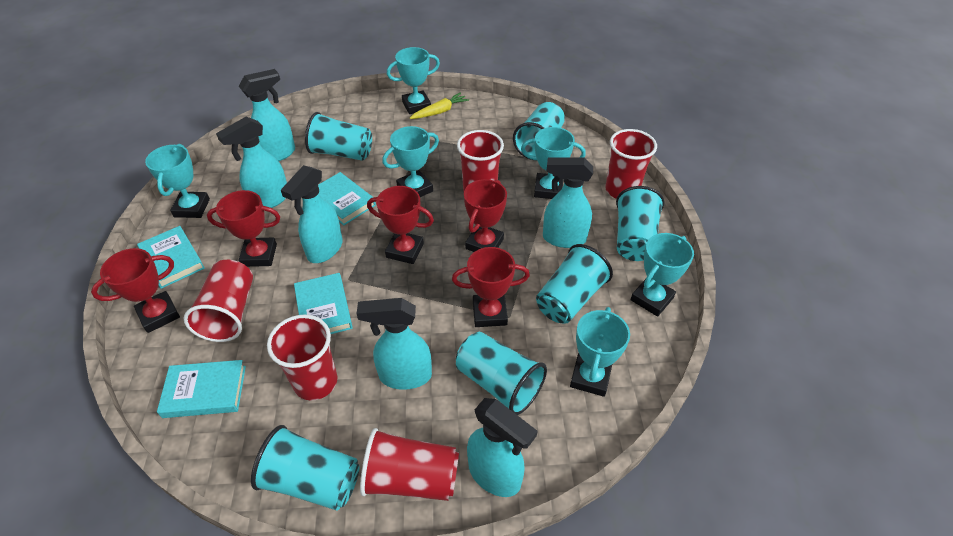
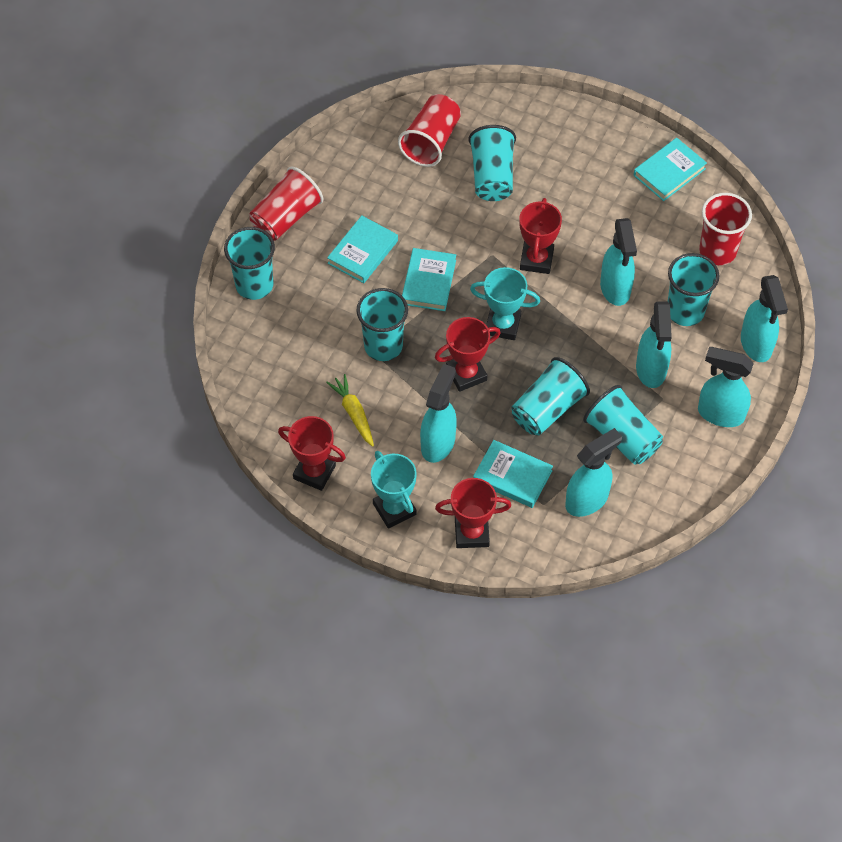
red cup: [184,260,253,342] [267,315,338,400] [360,428,459,501] [457,130,504,192] [605,129,657,199] = 5 -> [249,166,323,241] [398,94,461,167] [699,193,752,265] = 3
red trophy: [91,248,180,333] [207,190,280,267] [367,186,434,264] [452,247,530,327] [464,179,507,252] = 5 -> [278,416,346,491] [435,317,501,392] [435,478,511,548] [519,198,562,274] = 4
turquoise trophy: [145,144,210,218] [382,126,439,197] [387,47,440,114] [521,127,586,199] [570,307,630,397] [631,233,694,317] = 6 -> [371,451,417,528] [470,267,540,340] = 2

